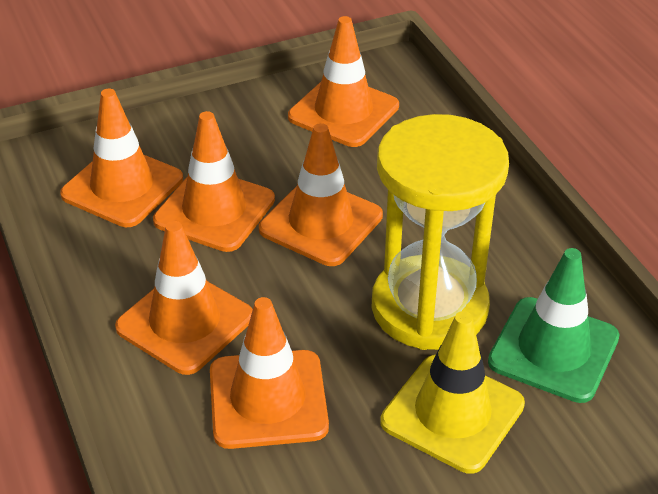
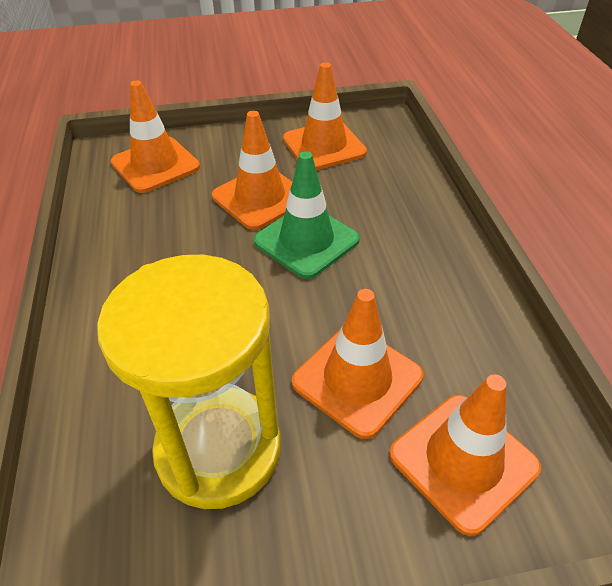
orange traffic cone: [60,89,183,227] [115,221,253,375] [153,111,275,252] [210,297,329,449] [259,123,383,266] [288,16,399,147] = 6 -> [111,80,200,193] [212,111,292,230] [283,63,367,170] [292,289,424,439] [389,374,541,536] = 5
yellow traffic cone: [380,311,525,474] = 1 -> none = 0

